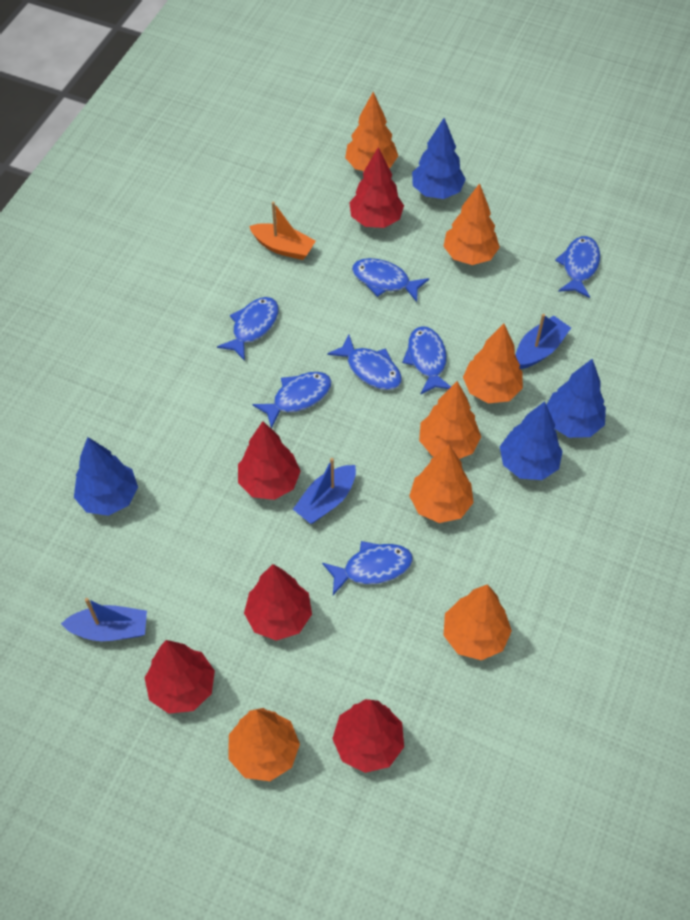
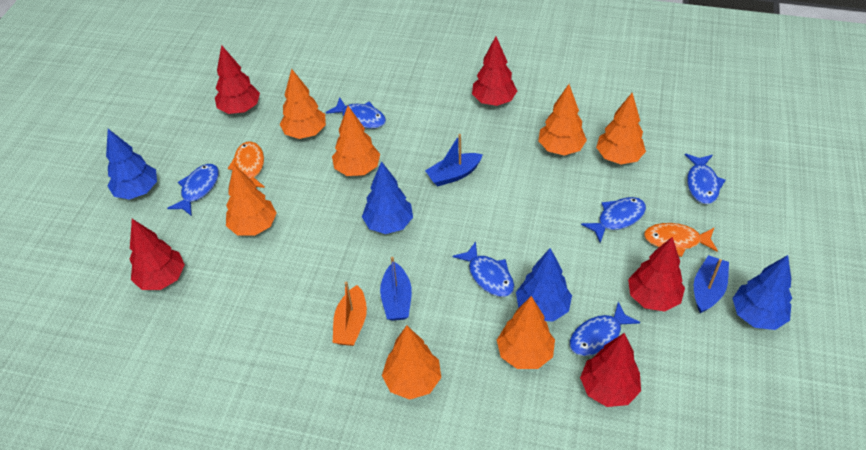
blue fish: [217,297,279,361] [253,372,332,429] [322,541,413,595] [327,334,402,390] [352,258,429,302] [402,326,451,395] [555,236,600,298] = 7 -> [167,164,219,216] [326,97,386,129] [453,242,514,297] [570,302,641,356] [581,197,646,243] [685,154,726,204] = 6
orange fish: none = 0 -> [228,142,265,188] [644,223,718,257] = 2

